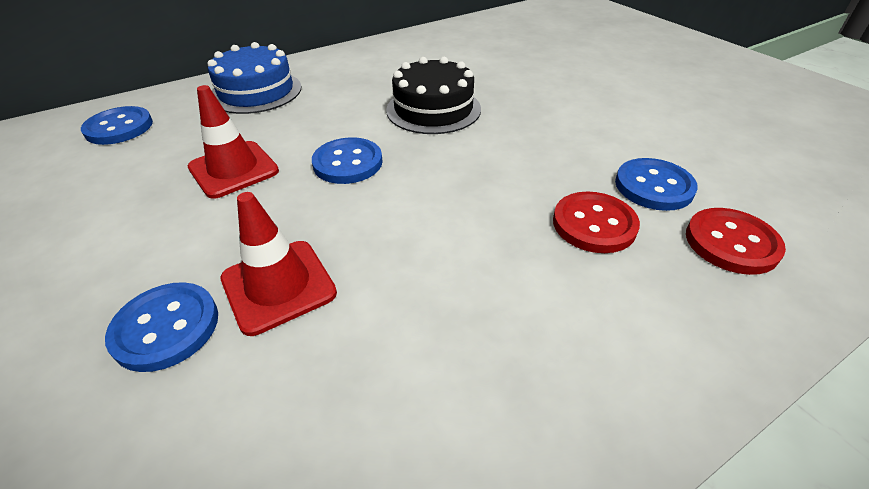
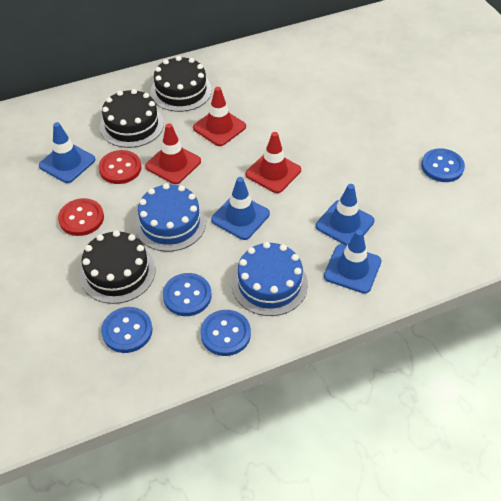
black cake: [386,57,481,134] = 1 -> [79,230,155,304] [100,89,164,148] [150,56,212,112] = 3
blue cake: [207,42,302,114] = 1 -> [134,183,206,251] [232,242,308,316] = 2
blue traffic cone: none = 0 -> [39,122,95,183] [211,177,270,240] [316,184,375,245] [324,230,381,294] = 4
red traffic cone: [188,85,279,199] [220,192,337,336] = 2 -> [145,123,201,184] [193,87,246,146] [246,132,301,193] = 3

